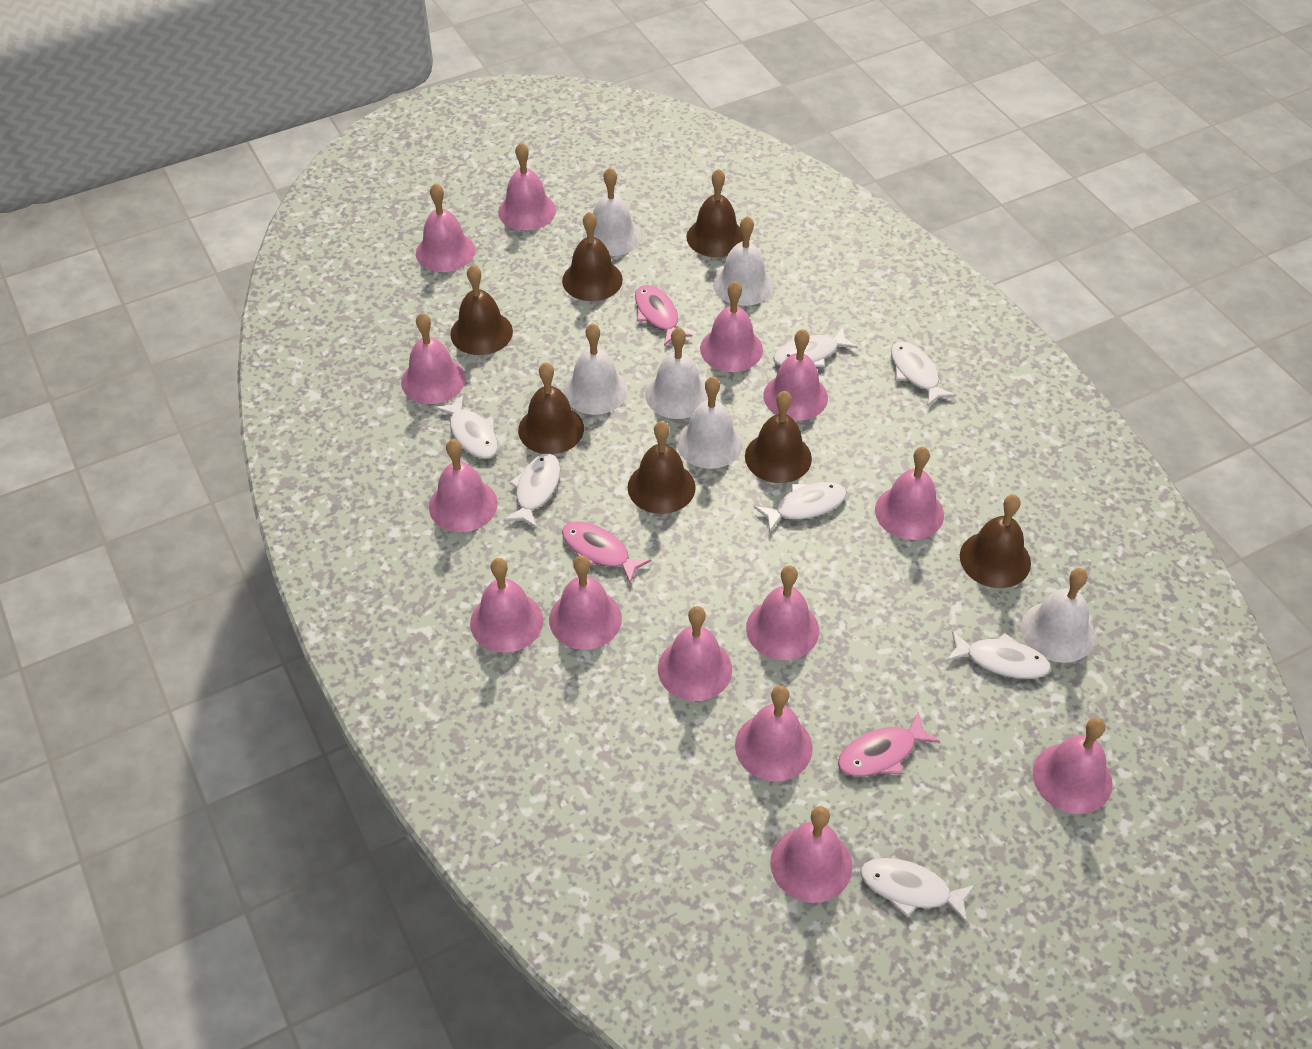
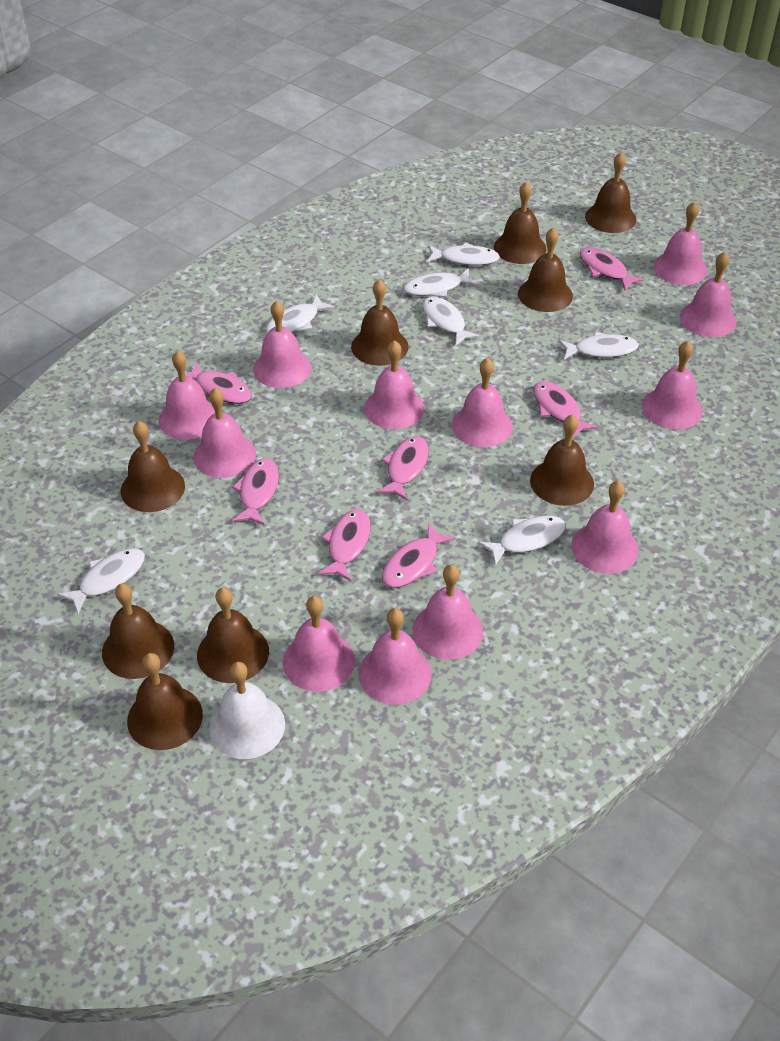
brown bell: [450,265,513,355] [518,362,584,454] [562,212,623,301] [627,421,696,514] [686,169,743,257] [745,391,812,483] [960,494,1031,588] = 7 -> [102,583,174,679] [121,421,185,512] [127,653,203,750] [197,587,269,683] [351,279,409,366] [494,182,546,264] [518,228,573,312] [530,415,594,506] [585,152,636,233] = 9
pink bell: [401,313,465,404] [416,183,475,272] [429,439,498,532] [470,558,543,653] [498,142,556,230] [549,555,622,650] [658,606,732,701] [700,281,763,372] [735,685,813,781] [746,565,819,660] [763,329,828,421] [770,806,852,903] [875,447,944,540] [1033,718,1113,814] = 14 -> [158,351,215,440] [193,388,256,478] [253,301,312,388] [283,596,355,692] [359,608,432,705] [364,340,424,429] [413,565,483,660] [452,358,513,447] [571,481,639,574] [642,341,703,430] [653,202,707,285] [680,252,737,337] = 12
pink fish: [562,521,651,584] [635,285,692,346] [838,712,940,776] = 3 -> [178,362,251,404] [232,458,279,525] [318,509,371,581] [376,436,429,500] [382,523,455,588] [534,381,598,439] [580,248,644,291] = 7
white bell: [564,323,628,415] [583,168,641,256] [645,327,708,419] [677,376,743,469] [713,216,774,306] [1021,568,1095,663] = 6 -> [209,662,285,759] = 1

